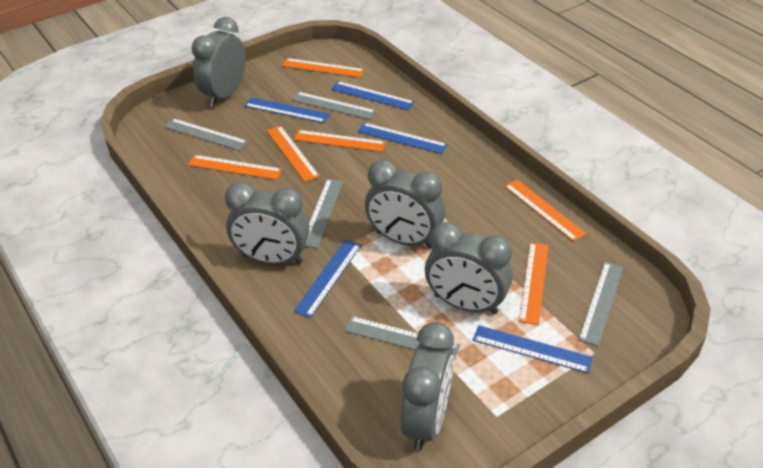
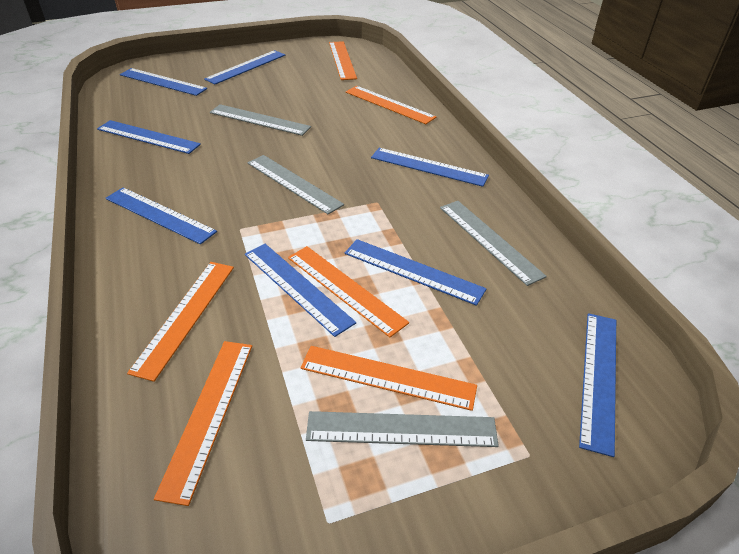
blue ruler: [244,97,330,123] [294,239,362,318] [331,81,415,110] [358,123,448,154] [473,325,593,373] = 5 -> [97,120,201,154] [106,187,217,245] [120,68,207,96] [204,50,285,84] [245,244,356,337] [344,239,487,306] [371,148,489,187] [579,313,616,457] = 8
grey clock: [192,17,246,107] [225,182,310,265] [365,160,445,249] [400,322,454,450] [425,222,512,314] = 5 -> none = 0
grey ruler: [164,118,248,151] [291,92,376,120] [305,179,343,248] [344,316,460,360] [578,262,623,346] = 5 -> [210,104,311,136] [248,155,344,214] [306,411,499,447] [440,201,547,286] = 4

